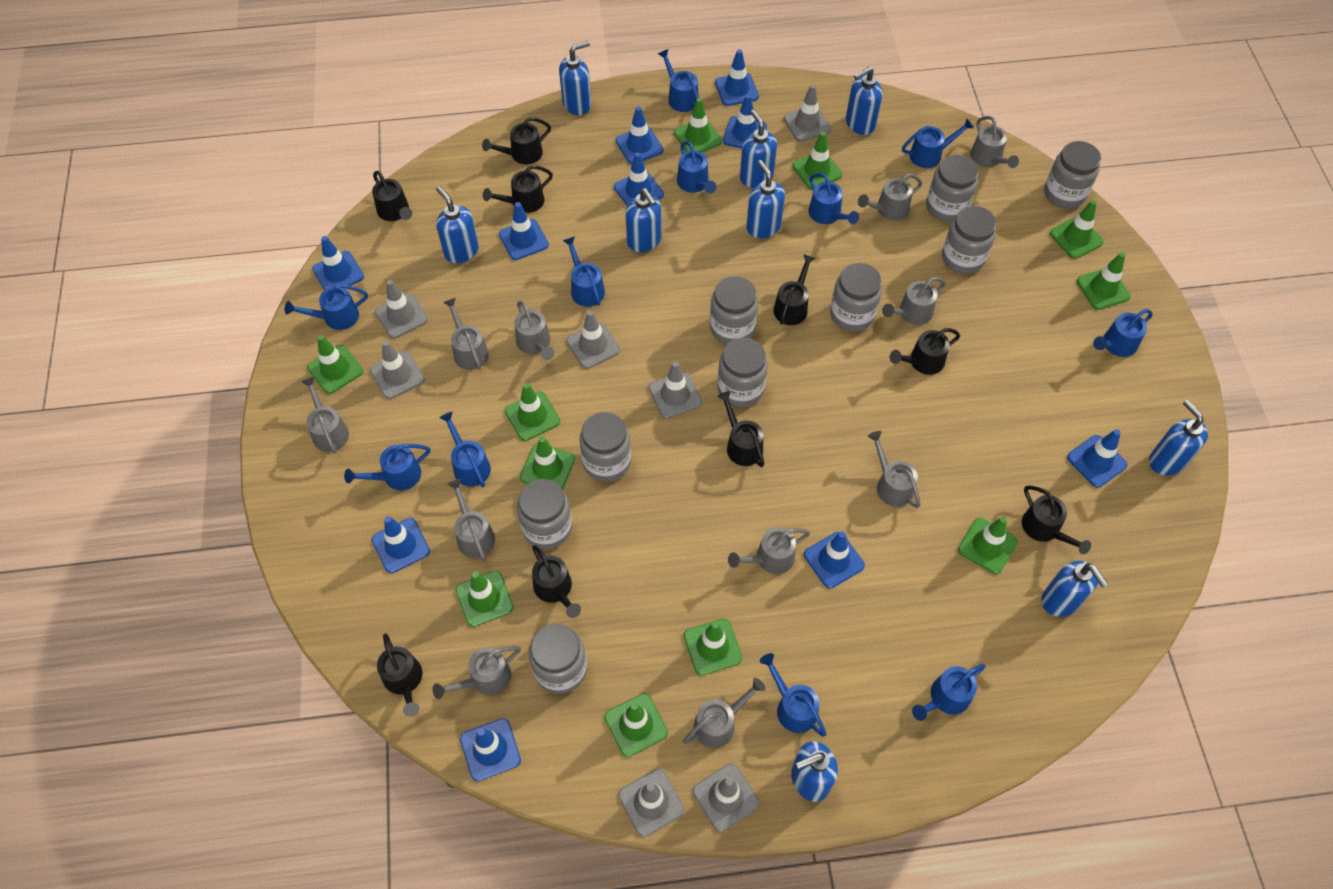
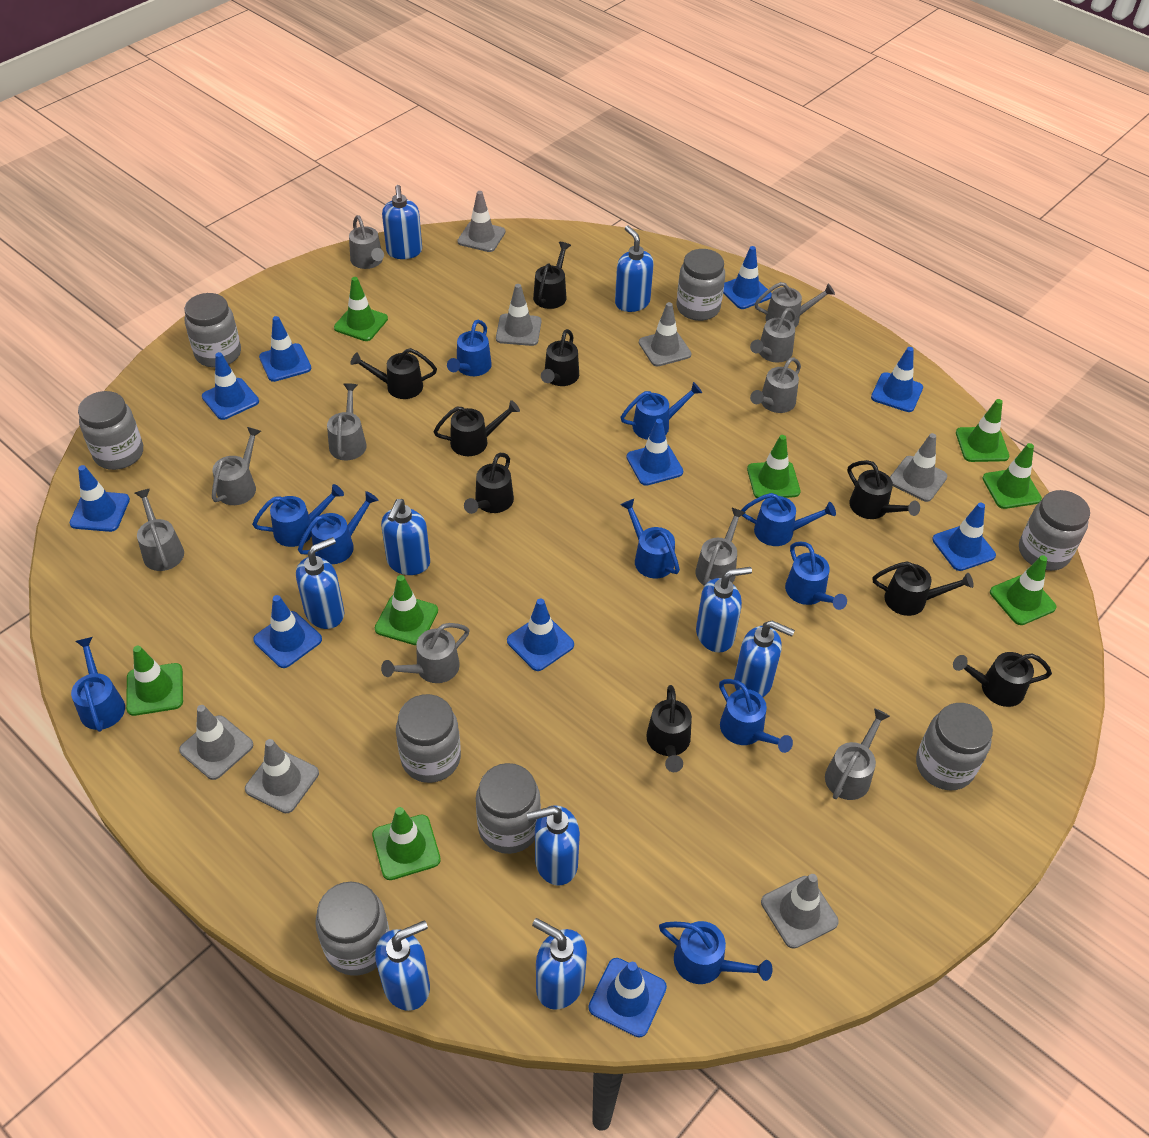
blue watering can: [285,284,368,330] [344,444,430,490] [439,412,491,488] [563,236,605,307] [658,49,699,112] [677,141,716,194] [760,653,826,737] [808,173,859,224] [902,118,974,168] [912,664,986,721] [1093,309,1153,357] = 11 -> [71,637,125,732] [252,484,344,547] [298,491,378,564] [447,320,492,376] [620,382,702,440] [621,499,680,578] [659,921,772,984] [719,679,793,753] [741,493,836,546] [785,541,847,610] = 10
green traffic cone: [307,335,363,394] [456,571,514,627] [505,383,560,441] [520,436,575,490] [604,693,668,757] [674,98,722,153] [684,619,742,675] [792,132,842,190] [958,517,1018,574] [1050,200,1104,259] [1077,252,1131,310] = 11 -> [126,646,183,716] [334,277,388,341] [372,807,441,880] [375,575,438,645] [747,435,801,498] [956,399,1009,462] [982,443,1042,509] [990,555,1057,625] = 8
grey jar: [517,479,572,549] [529,624,587,694] [580,412,631,482] [710,276,758,344] [717,338,768,407] [830,263,882,332] [926,154,979,222] [942,206,996,274] [1044,141,1101,209] = 9 -> [78,391,143,470] [184,293,241,368] [315,882,390,976] [396,694,461,783] [476,763,541,854] [677,249,725,321] [916,703,993,790] [1019,490,1090,571] = 8
grey watering can: [301,377,349,454] [433,646,521,699] [443,298,489,370] [447,479,495,562] [514,301,554,360] [683,678,766,748] [728,527,810,574] [858,173,922,221] [868,431,921,508] [882,277,946,325] [970,116,1019,168] = 11 -> [135,489,184,571] [212,427,261,505] [327,383,367,460] [349,215,384,269] [381,623,469,683] [695,508,746,586] [750,308,796,363] [750,357,801,413] [755,282,835,328] [825,708,890,800] = 10

